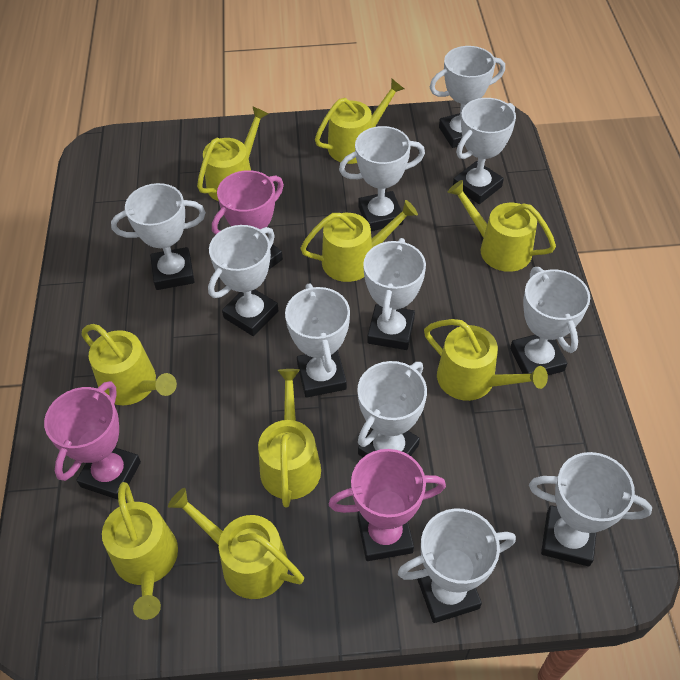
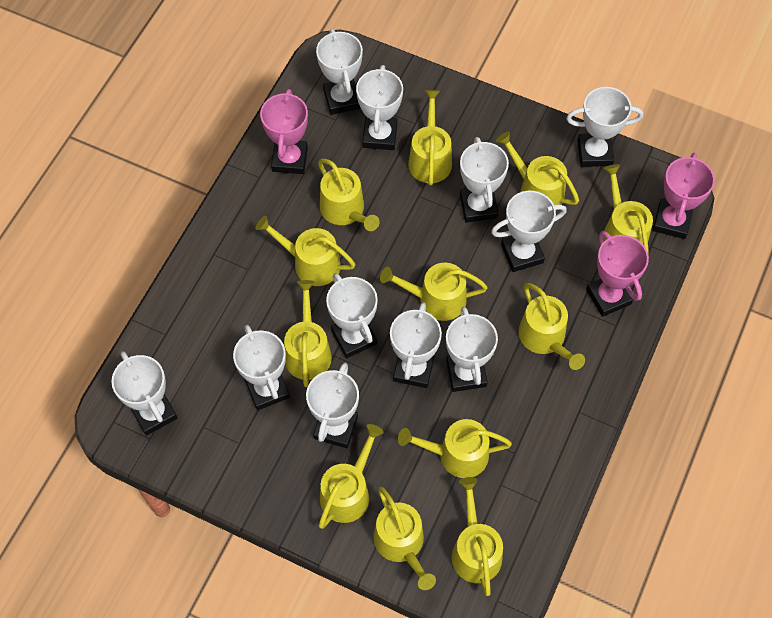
yellow watering can: [81,324,177,405] [102,482,178,620] [168,488,304,599] [197,106,268,201] [258,369,321,508] [300,200,418,282] [315,78,404,164] [424,319,548,401] [447,180,556,272] = 9 -> [256,216,356,286] [284,280,332,387] [318,159,379,231] [319,424,384,529] [373,486,436,590] [380,262,488,321] [398,419,512,478] [408,90,452,186] [452,477,503,596] [496,131,579,205] [518,283,585,370] [603,164,653,256] = 12

